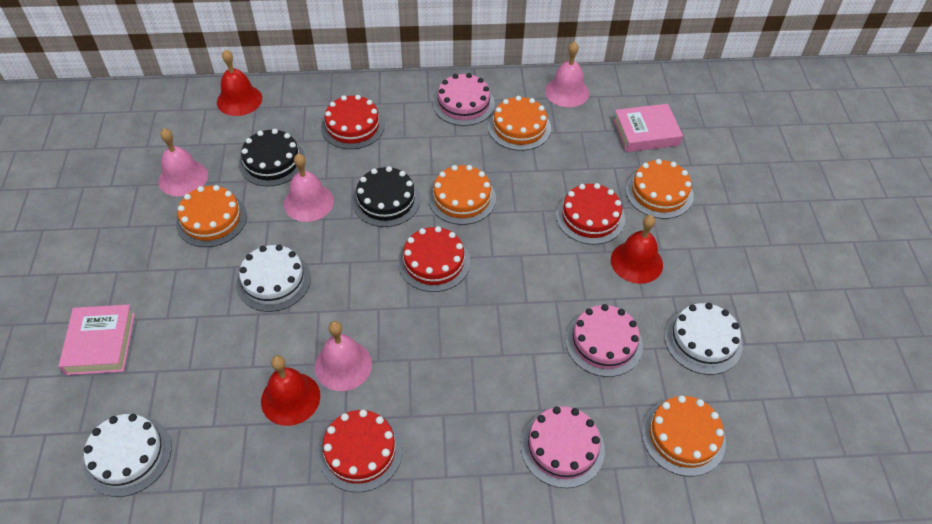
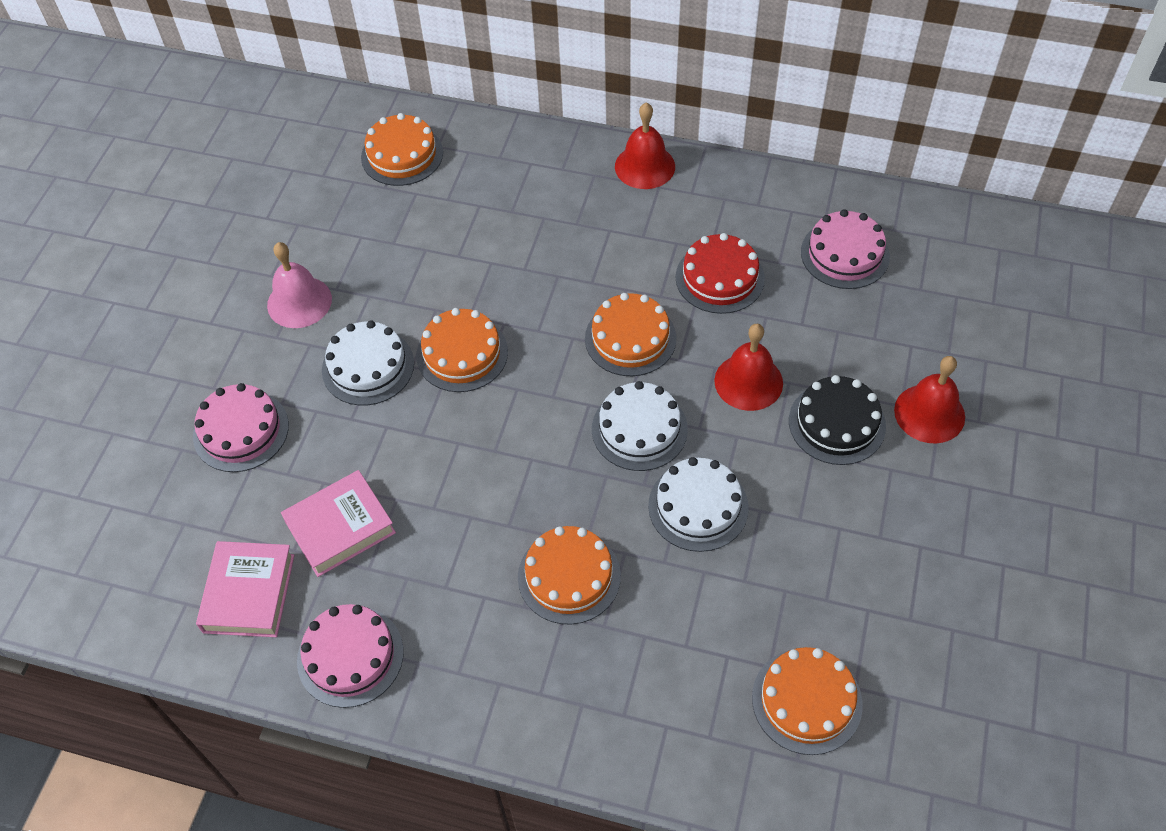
black cake: [239,129,305,186] [352,166,421,227] = 2 -> [789,375,886,465] = 1
pink bell: [158,128,208,197] [284,153,334,222] [315,321,372,391] [545,41,589,107] = 4 -> [267,242,332,328] = 1
red cake: [318,410,403,492] [321,95,385,149] [398,226,470,292] [556,183,625,245] = 4 -> [676,233,765,314] = 1

